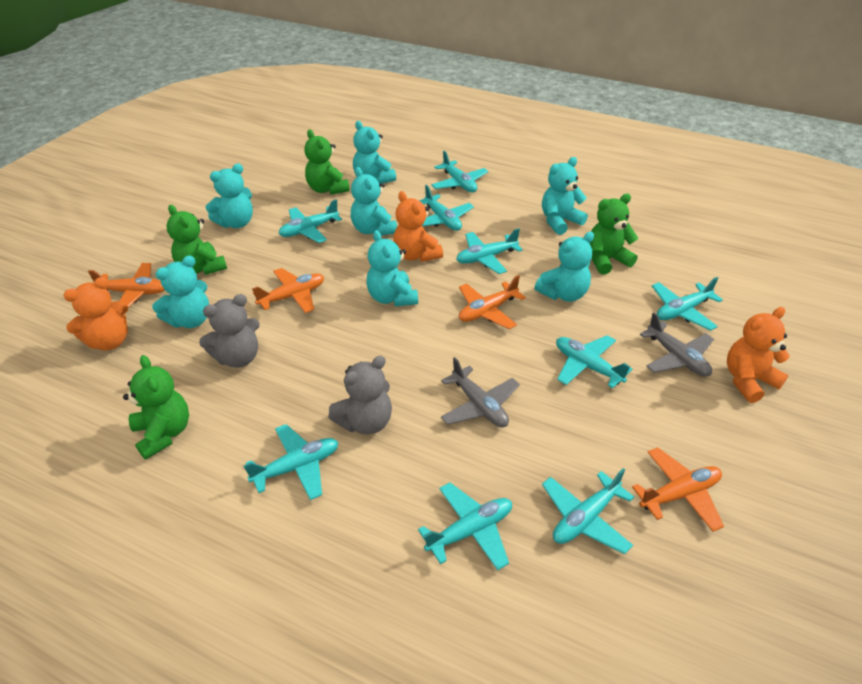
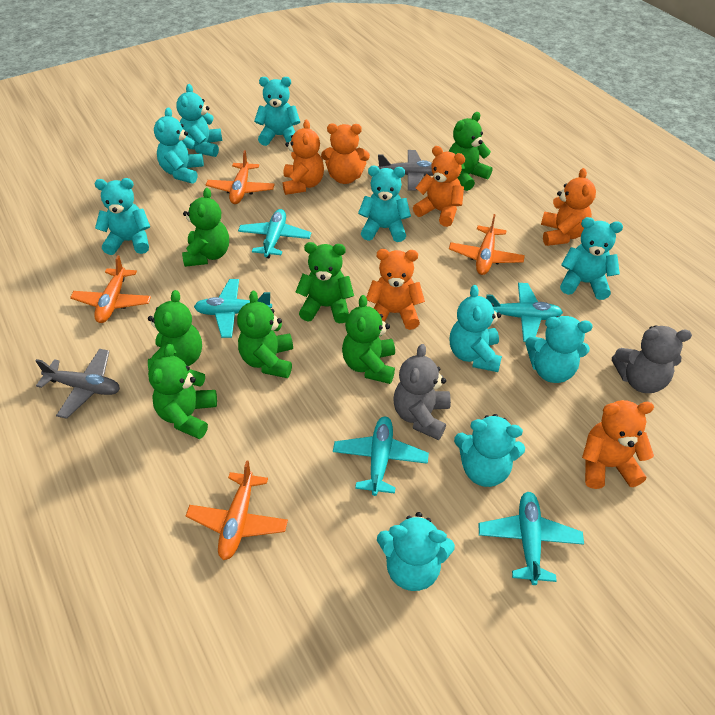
green teddy bear: [123,355,189,460] [167,205,227,275] [304,129,350,195] [590,193,638,275] = 4 -> [148,290,202,370] [148,344,217,439] [182,188,229,267] [237,291,293,378] [296,242,354,324] [342,295,395,384] [449,112,493,191] = 7
orange teddy bear: [63,277,128,350] [393,191,443,262] [727,307,790,403] = 3 -> [283,120,324,195] [321,123,370,184] [366,249,425,330] [413,146,465,227] [541,168,596,246] [582,400,654,489] = 6
turquoise plane: [243,424,338,500] [279,199,342,243] [418,483,512,570] [419,185,474,231] [431,151,489,193] [456,228,523,274] [542,468,634,554] [556,335,632,388] [652,277,723,331] = 9 -> [194,279,272,338] [238,209,311,258] [333,416,429,496] [479,492,584,585] [486,283,563,342] = 5
turquoise teddy bear: [152,255,209,328] [206,163,253,228] [351,167,397,236] [353,121,396,184] [366,230,418,307] [534,232,594,302] [542,157,588,235] = 7 -> [95,178,150,255] [154,108,204,184] [176,84,222,157] [254,77,300,146] [358,166,411,242] [377,512,455,591] [450,285,502,372] [454,414,525,487] [525,316,593,383] [560,217,623,300] = 10

